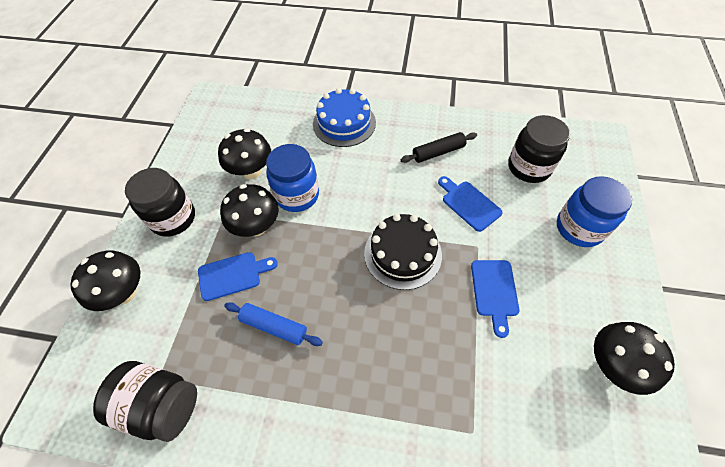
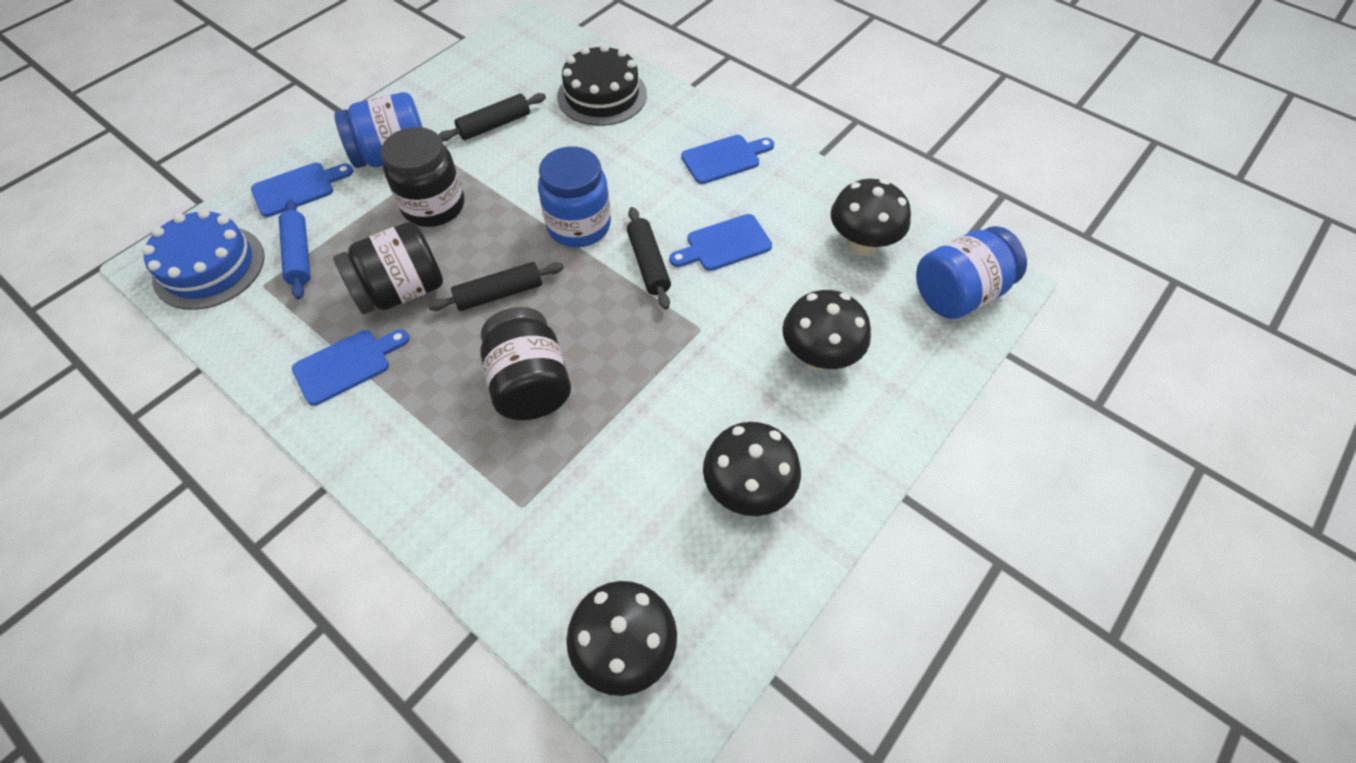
black rolling pin: [400,132,477,163] = 1 -> [428,262,564,311] [439,93,546,141] [627,207,671,309] = 3
blue cutting board: [198,252,278,301] [438,176,503,232] [471,260,519,338] = 3 -> [251,163,354,217] [292,329,409,406] [669,214,772,271] [681,135,774,184] = 4
blue jar: [266,144,319,212] [557,176,632,247] = 2 -> [334,92,423,168] [538,146,611,247] [916,226,1027,319] = 3

